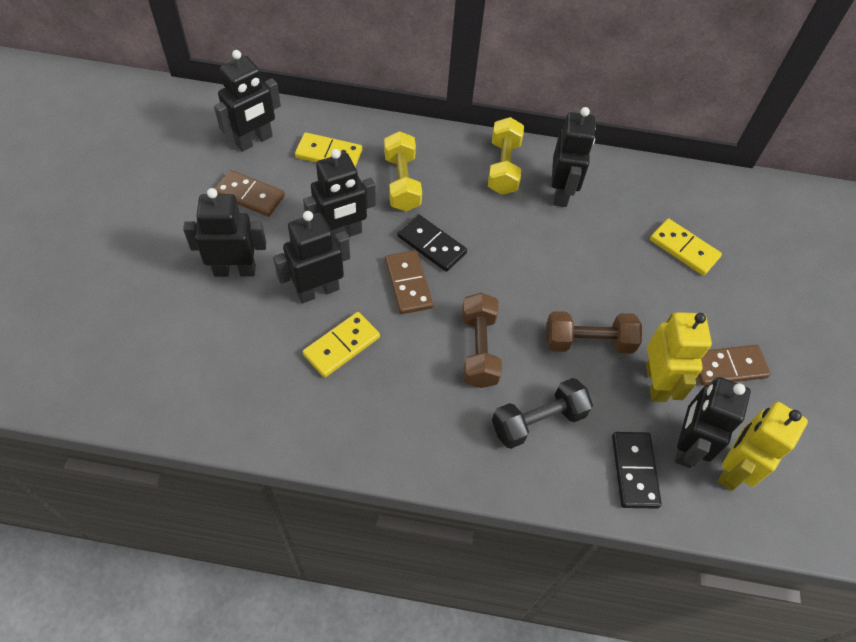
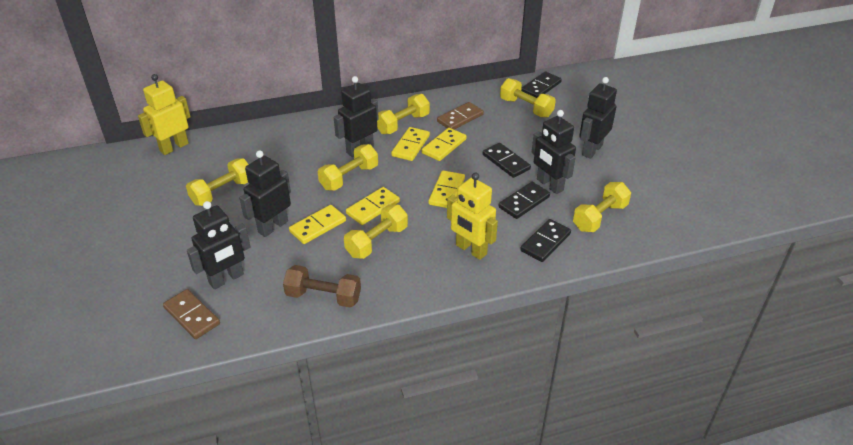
black domino: [397,214,467,272] [612,432,662,509] = 2 -> [483,143,531,178] [499,182,550,219] [520,219,571,262] [521,72,562,98] = 4
black dumbbell: [492,378,593,449] = 1 -> none = 0
black robot: [183,188,266,277] [214,50,281,152] [273,211,350,303] [303,149,376,239] [552,107,596,207] [675,377,751,468] = 6 -> [187,201,250,289] [239,150,291,237] [334,76,379,157] [532,110,576,194] [579,77,617,159] = 5
brown domino: [214,170,285,217] [385,250,433,314] [698,345,771,386] = 3 -> [163,289,220,339] [437,102,484,129] = 2
brown dumbbell: [462,293,502,388] [546,311,642,354] = 2 -> [283,265,361,307] = 1
yellow domino: [295,132,362,167] [303,312,380,378] [650,218,722,276] = 3 -> [289,205,346,244] [346,187,400,225] [391,127,430,161] [422,128,467,161] [428,170,465,208] = 5
yellow dumbbell: [384,131,422,211] [488,117,524,195] = 2 -> [186,158,249,206] [318,144,378,191] [344,204,408,259] [377,94,430,134] [500,78,556,118] [573,182,631,232] = 6

